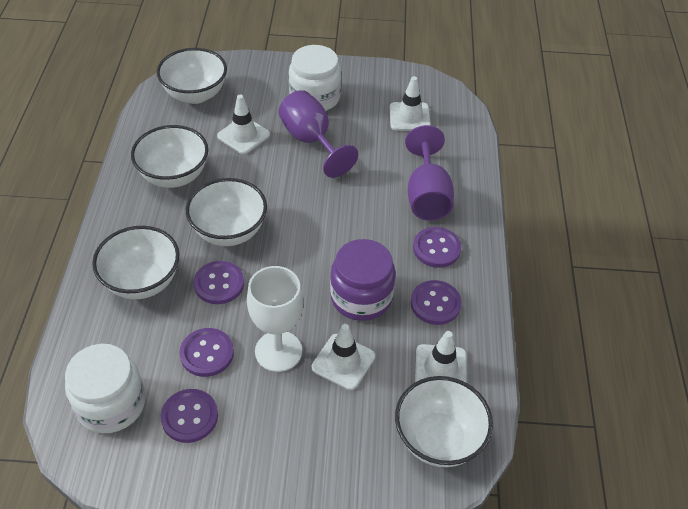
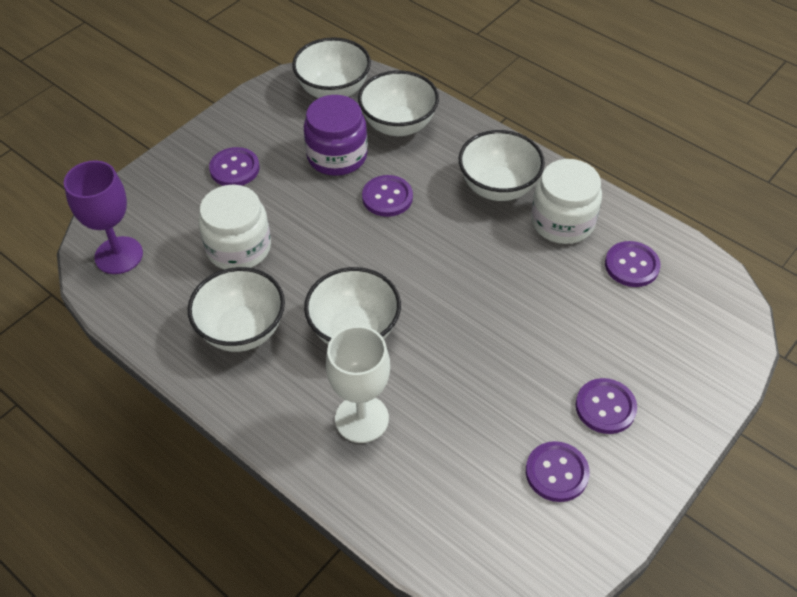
purple goblet: [279,90,358,178] [405,125,454,221] = 2 -> [64,160,143,274] = 1
white traffic cone: [217,95,270,154] [312,324,375,390] [390,76,431,131] [415,331,467,383] = 4 -> none = 0

